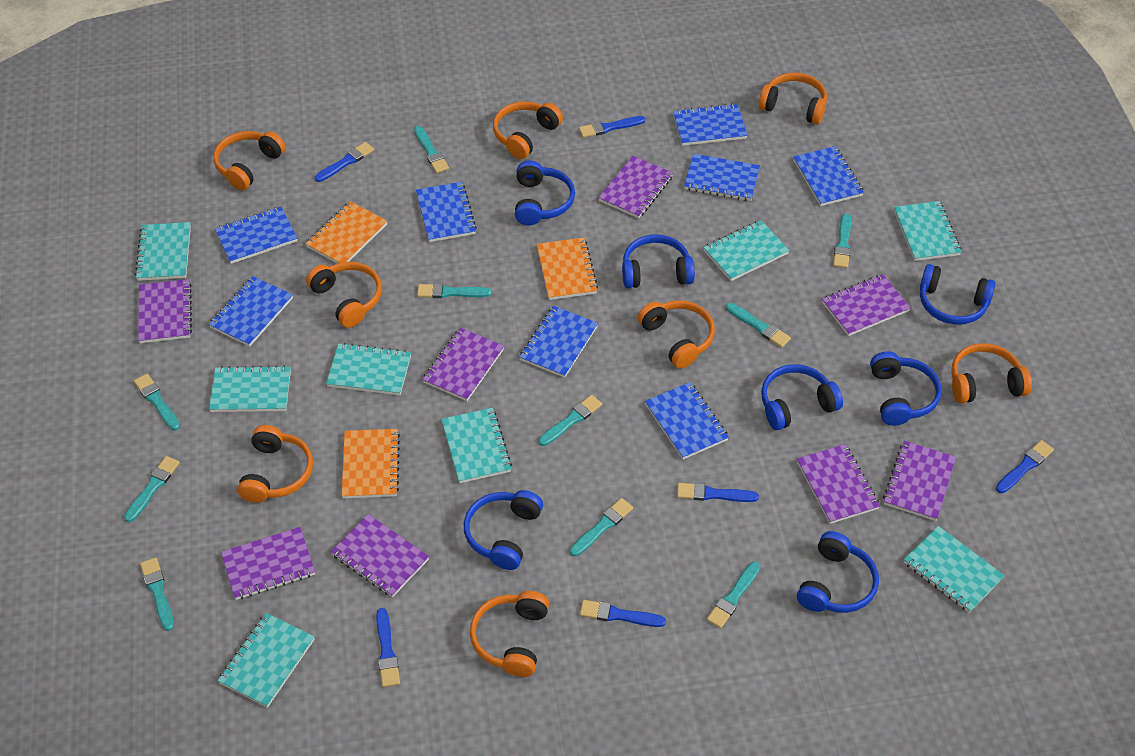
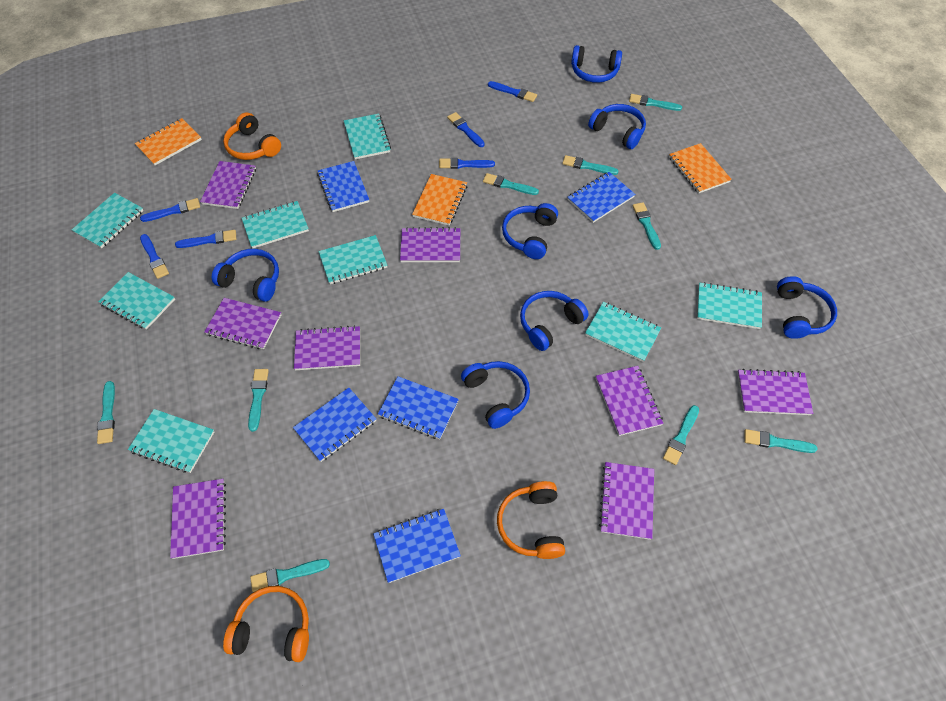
blue notebook: [209,276,293,347] [215,207,297,264] [416,182,477,242] [520,306,598,378] [645,382,729,459] [673,104,748,146] [684,154,760,201] [793,146,864,206] = 8 -> [293,388,376,462] [317,161,369,212] [373,509,461,583] [378,376,459,439] [567,172,635,223] = 5
orange headphones: [213,131,286,190] [237,425,313,503] [306,262,382,328] [470,591,549,677] [493,101,563,159] [638,300,715,369] [758,73,827,124] [951,343,1032,403] = 8 -> [223,112,281,160] [223,586,309,662] [497,481,565,559] = 3
turquoise brush: [124,456,180,522] [134,374,180,431] [140,557,174,631] [414,126,449,173] [417,283,492,298] [539,395,602,446] [570,498,633,556] [707,562,760,628] [726,303,791,348] [833,214,851,268] = 10 -> [97,381,115,444] [248,369,269,432] [250,559,330,592] [483,173,539,195] [562,155,619,175] [629,94,682,111] [632,202,661,250] [663,405,699,465] [744,429,818,453] = 9

